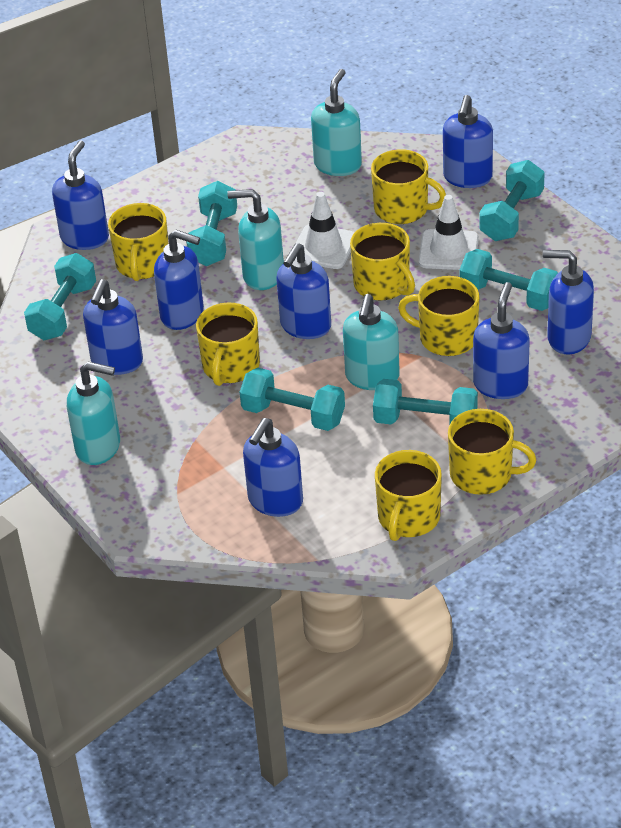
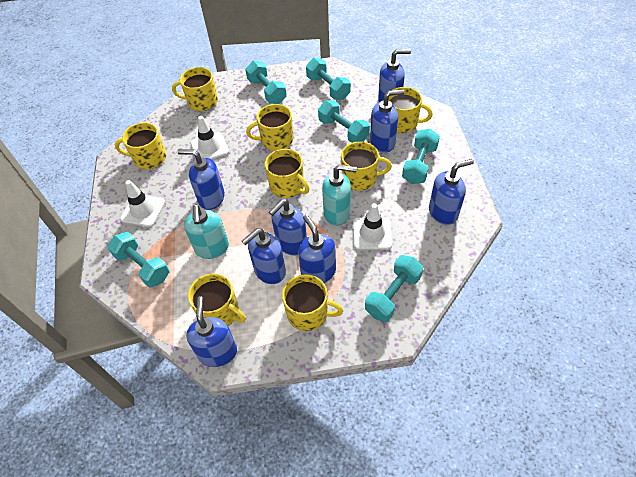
turquoise soap dispenser: [67,362,120,465] [227,189,284,290] [311,69,362,176] [343,294,400,390] = 4 -> [184,205,229,259] [322,165,357,226] = 2
white traffic cone: [296,192,355,269] [419,195,479,270] = 2 -> [120,180,165,227] [190,116,229,160] [353,203,392,250] = 3
yellow mug: [108,203,169,281] [196,303,260,386] [350,223,415,300] [371,149,446,224] [375,450,442,541] [398,276,479,356] [448,409,536,495] = 7 -> [115,122,166,169] [172,67,218,111] [188,273,246,326] [246,104,294,150] [265,149,309,198] [282,274,343,331] [341,141,392,191] [388,87,433,133] = 8

